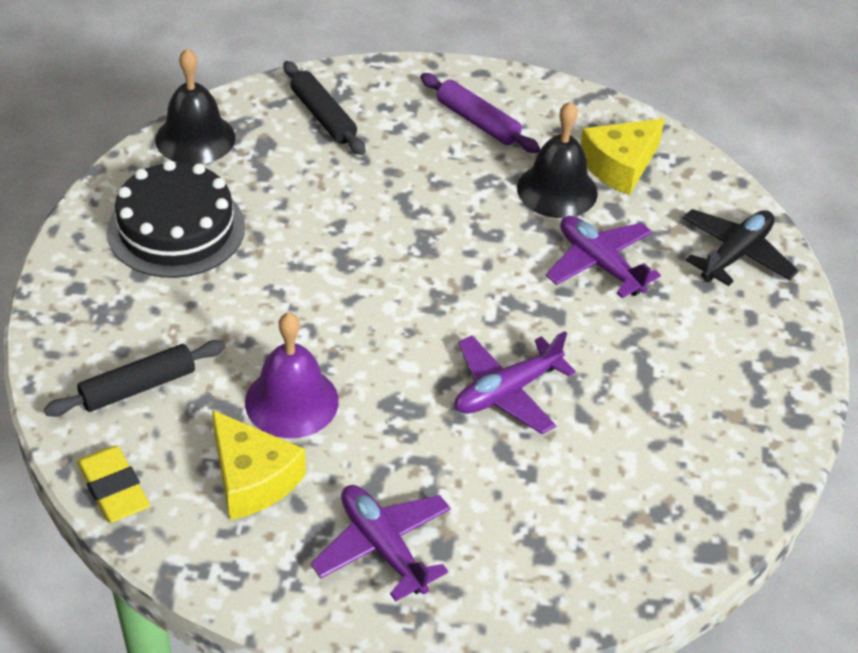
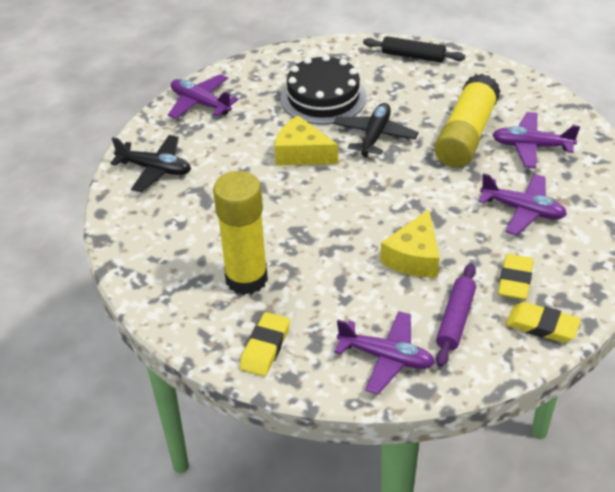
black bell: [155,48,235,164] [517,101,598,218] = 2 -> none = 0
black plane: [683,209,799,286] = 1 -> [110,135,191,192] [334,103,418,158] = 2
black rolling pin: [44,340,226,417] [283,61,366,155] = 2 -> [363,36,465,63] = 1
purple bell: [245,312,339,438] = 1 -> none = 0
purple plane: [310,485,451,601] [455,331,576,434] [546,216,661,298] = 3 -> [168,74,238,119] [334,311,435,394] [478,173,567,235] [492,112,580,168] = 4
yellow eraser: [77,446,150,522] = 1 -> [239,312,290,376] [498,254,534,300] [506,302,581,343] = 3
yellow glue stick: none = 0 -> [213,171,268,295] [434,74,501,168] = 2

